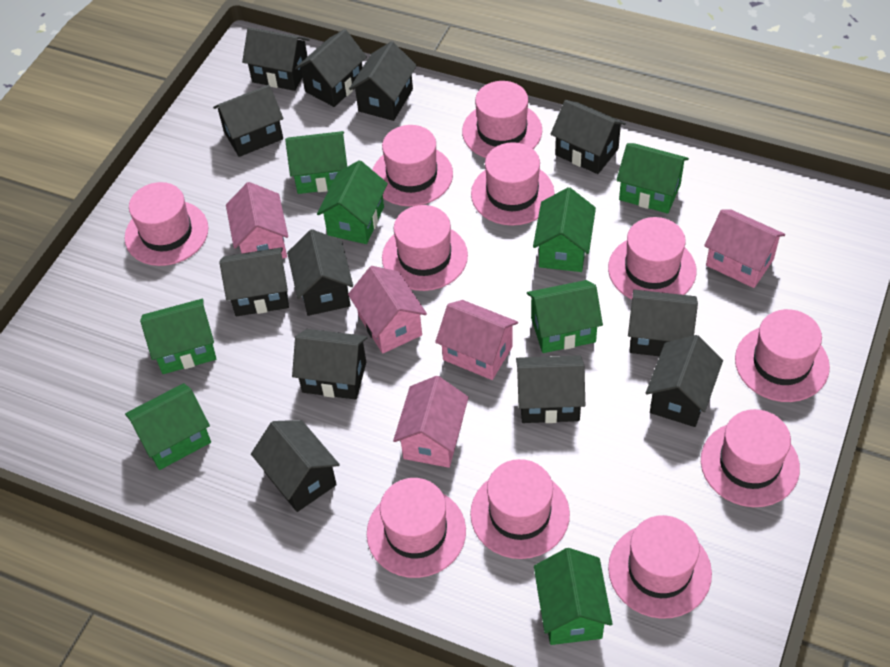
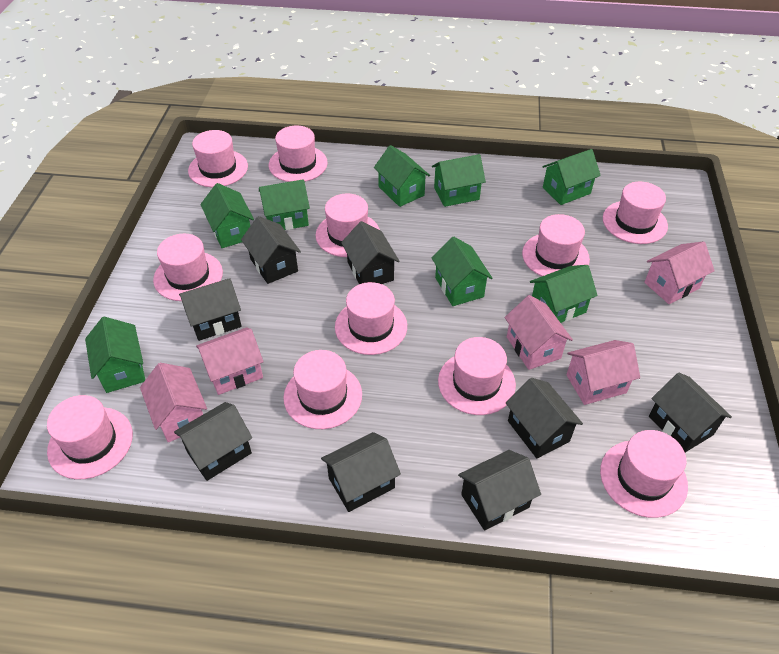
black house: [213,85,284,157] [219,247,289,316] [242,27,310,91] [251,420,340,512] [287,229,353,316] [292,329,368,400] [295,29,367,107] [349,41,417,121] [516,355,585,423] [551,100,626,174] [628,289,698,356] [646,335,723,427] = 12 -> [174,402,252,481] [179,278,242,341] [241,216,301,284] [321,432,401,512] [341,221,399,284] [458,450,541,531] [506,378,583,459] [649,373,732,452] = 8

